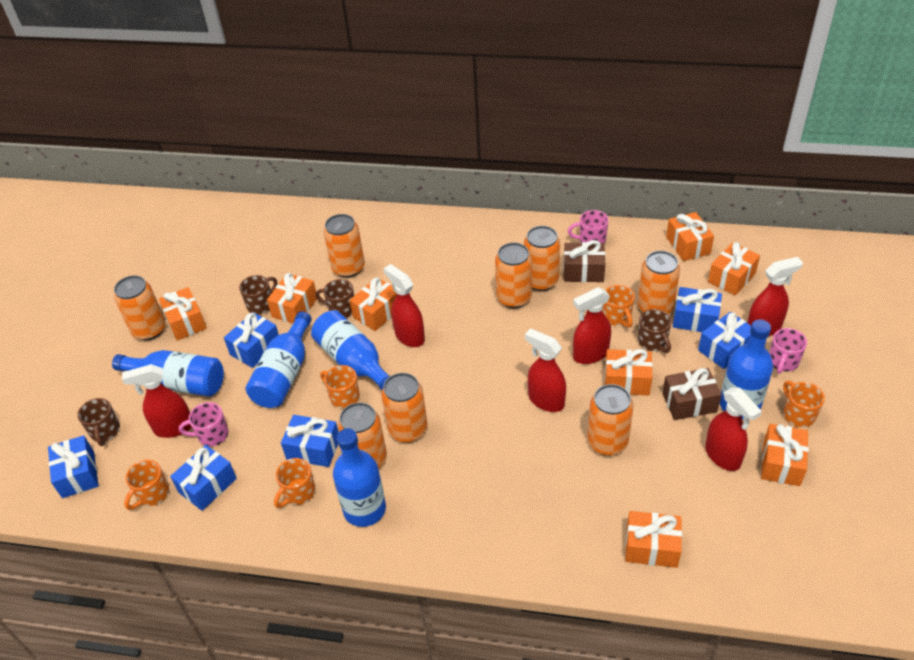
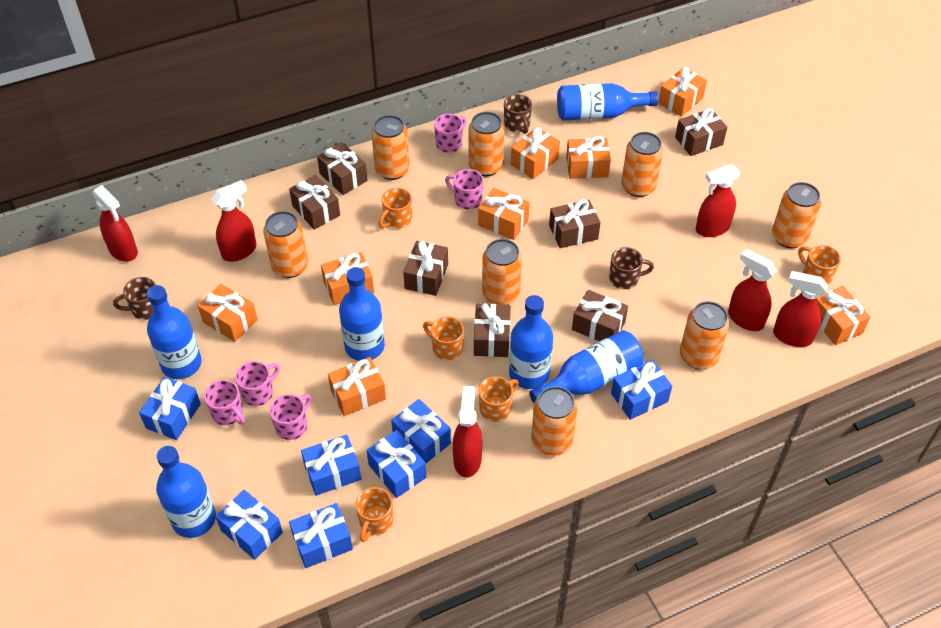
blue bottle: [112,350,224,397] [246,311,312,408] [311,310,390,390] [333,428,386,527] [720,319,773,420] = 5 -> [147,285,202,379] [156,446,216,538] [339,267,385,361] [509,295,553,389] [529,330,644,403] [557,83,658,120] = 6
blue gift: [48,435,99,498] [170,445,237,511] [224,312,279,368] [281,415,339,467] [673,287,722,332] [698,312,751,369] = 6 -> [139,377,201,440] [215,490,283,560] [289,503,353,568] [301,435,361,496] [367,430,426,498] [391,399,451,463] [611,360,672,420] = 7
brown gift: [564,240,605,282] [662,368,722,420] = 2 -> [289,175,340,230] [317,142,367,195] [403,241,448,296] [474,303,511,357] [549,199,601,248] [572,290,628,341] [675,108,727,156] = 7
brown mug: [77,398,120,446] [239,275,277,314] [315,279,354,318] [638,309,672,353] = 4 -> [113,277,156,320] [504,94,532,134] [609,247,654,289] = 3
pink mug: [179,402,229,447] [568,210,609,244] [769,328,807,374] = 3 -> [204,380,245,425] [235,361,280,406] [269,394,311,440] [434,114,466,152] [445,169,483,209] = 5

